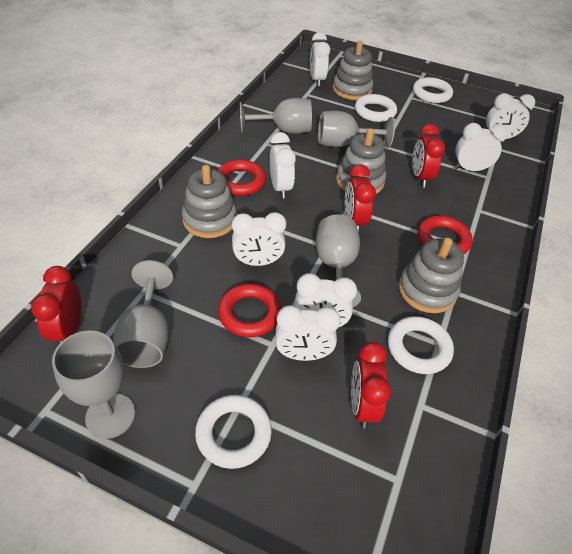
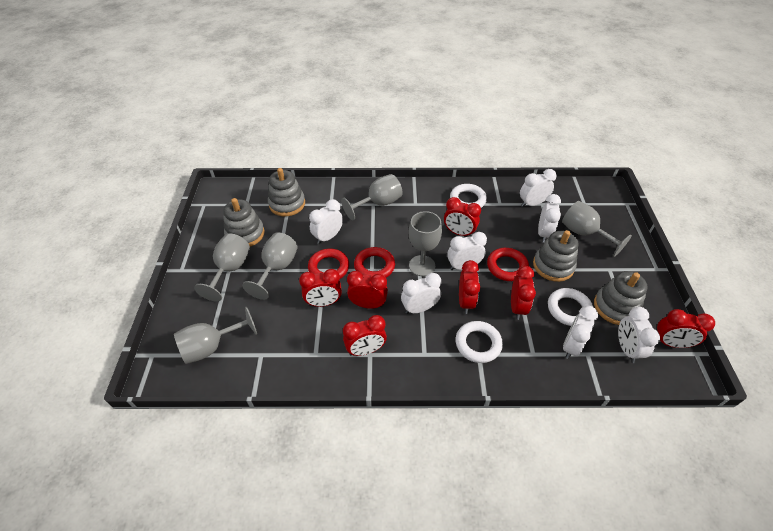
grey goblet: [52,330,135,439] [113,260,173,368] [240,98,312,134] [316,214,361,307] [318,110,395,148] = 5 -> [174,307,257,364] [194,233,250,302] [242,232,298,300] [341,174,403,220] [409,211,442,276] [562,201,632,257] = 6
red clock: [31,266,81,344] [345,164,376,233] [351,342,391,429] [412,124,445,187] = 4 -> [299,269,342,307] [343,315,387,356] [347,271,388,309] [444,197,481,237] [459,260,480,314] [511,266,536,320] [657,309,715,348] = 7
white ring: [195,395,272,469] [355,94,397,122] [388,316,454,374] [413,77,453,103] = 4 -> [450,184,487,208] [456,321,503,363] [548,288,593,326] = 3

